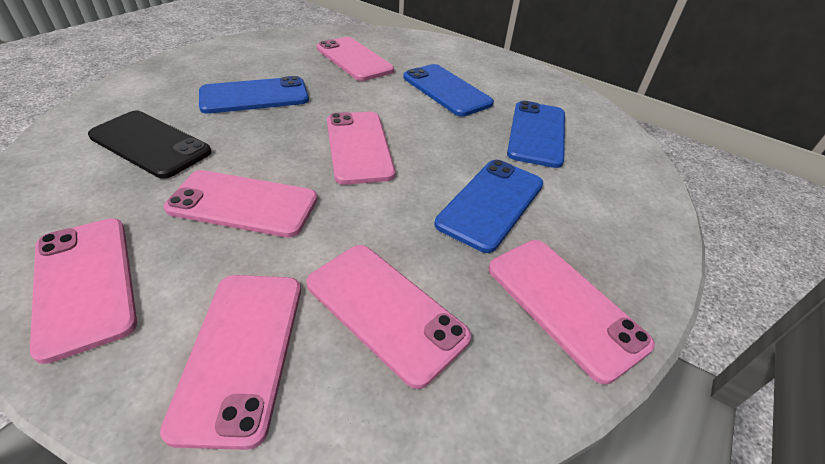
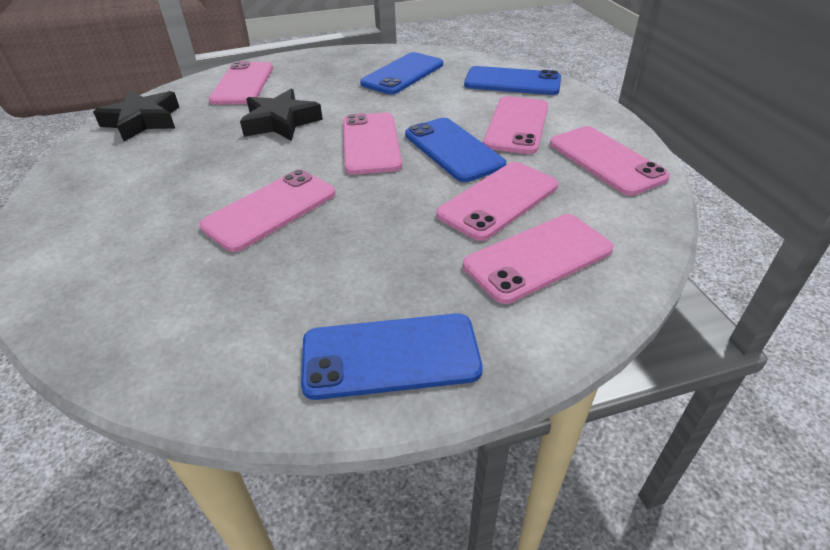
black phone: [88,111,211,179] = 1 -> none = 0
black star: none = 0 -> [93,90,179,142] [240,89,323,141] = 2

